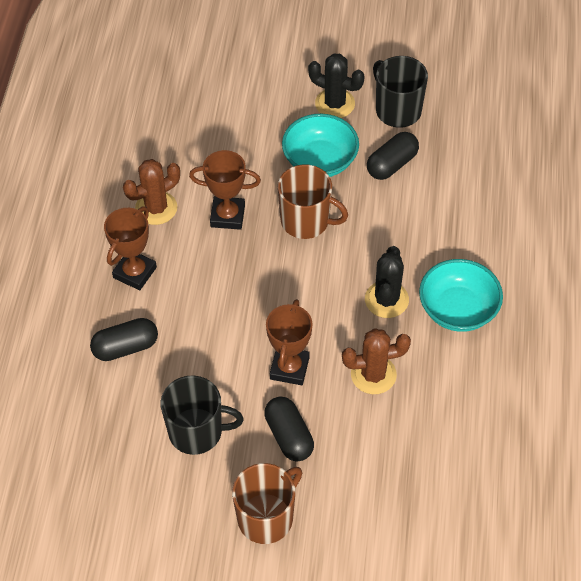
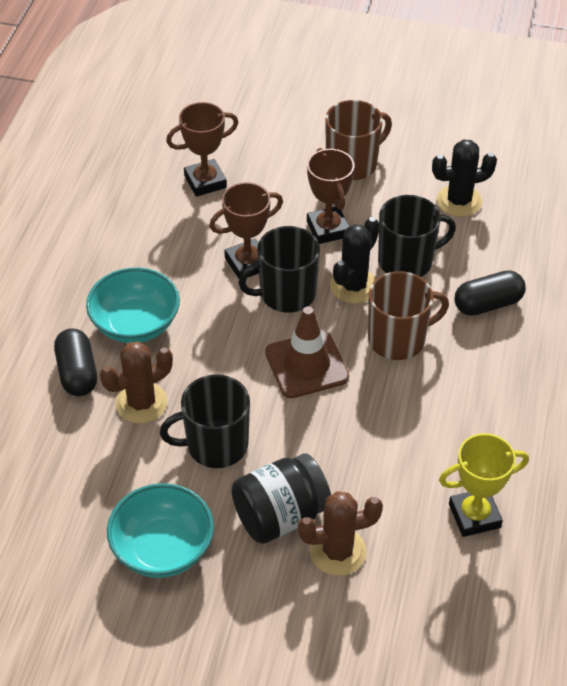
black capsule: [90,318,158,361] [264,396,314,462] [367,132,419,180] = 3 -> [54,328,97,396] [455,271,526,316] = 2
black jar: none = 0 -> [231,453,331,544] = 1
black mug: [161,376,244,455] [373,56,428,128] = 2 -> [160,374,250,468] [239,226,320,313] [378,195,456,277] = 3
brown traffic cone: none = 0 -> [265,306,349,398] = 1
yellow trophy: none = 0 -> [439,433,529,537] = 1

